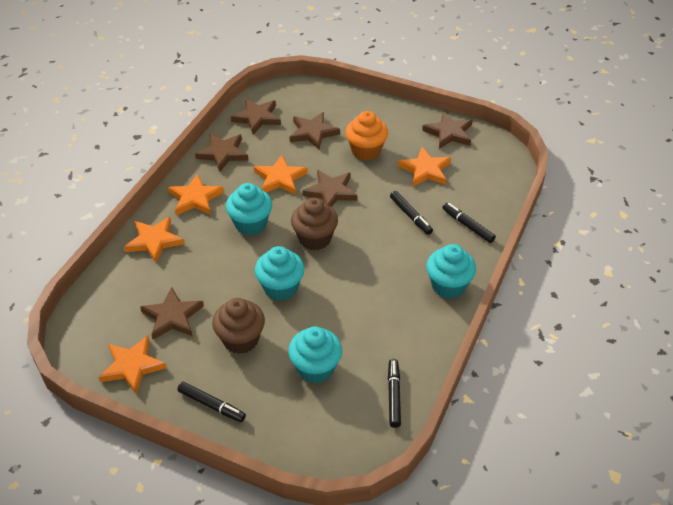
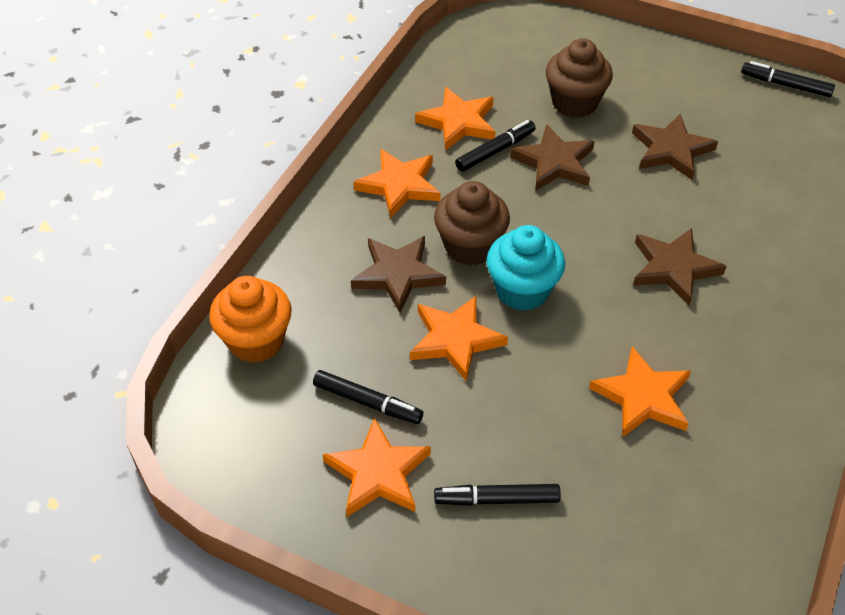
brown star: [140,287,204,340] [195,134,248,172] [230,99,281,135] [290,112,340,150] [302,170,357,207] [422,111,473,149] = 6 -> [351,236,446,313] [510,124,595,190] [632,114,718,180] [633,228,727,306] = 4
turquoise cupcake: [226,183,272,235] [255,246,304,301] [288,326,342,384] [426,244,476,299] = 4 -> [486,225,565,311] = 1

